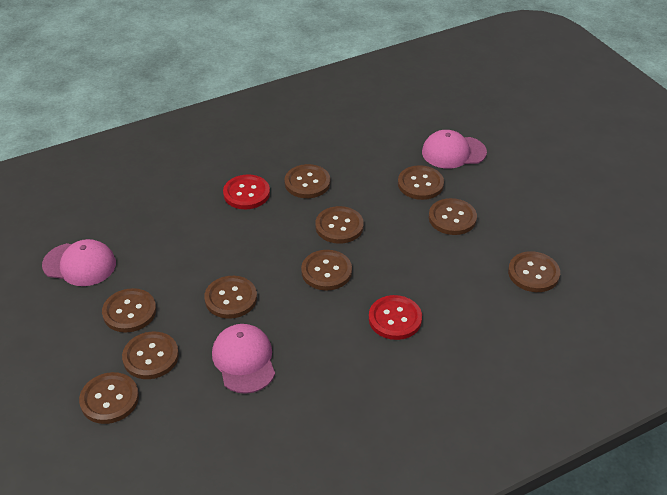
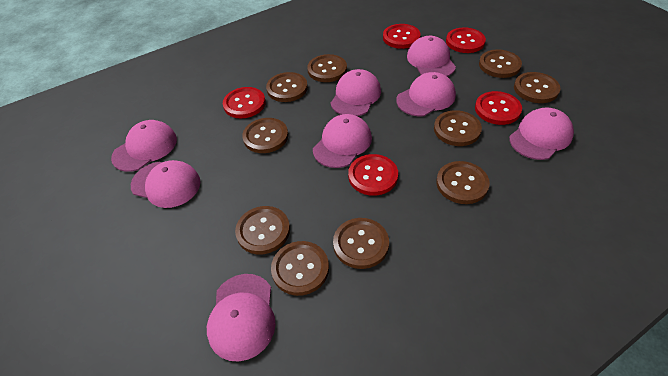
pink cap: [42,239,116,286] [212,324,275,394] [422,130,487,169] = 3 -> [111,120,177,172] [131,160,200,208] [207,274,276,362] [313,114,372,168] [330,69,381,116] [396,72,456,116] [407,36,456,77] [509,108,574,160] = 8
red button: [223,175,270,209] [369,295,422,340] = 2 -> [223,87,266,118] [348,154,398,196] [383,24,421,49] [446,27,486,53] [475,91,522,125] = 5

